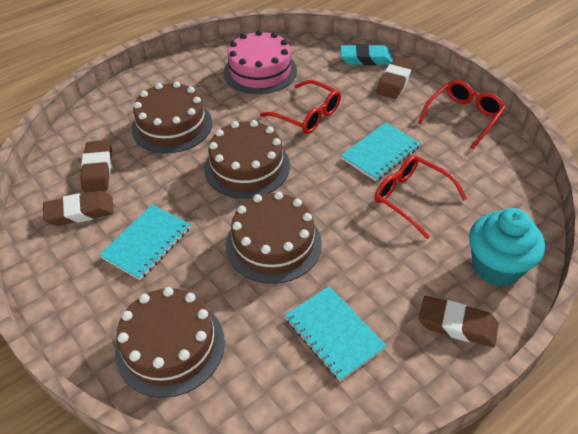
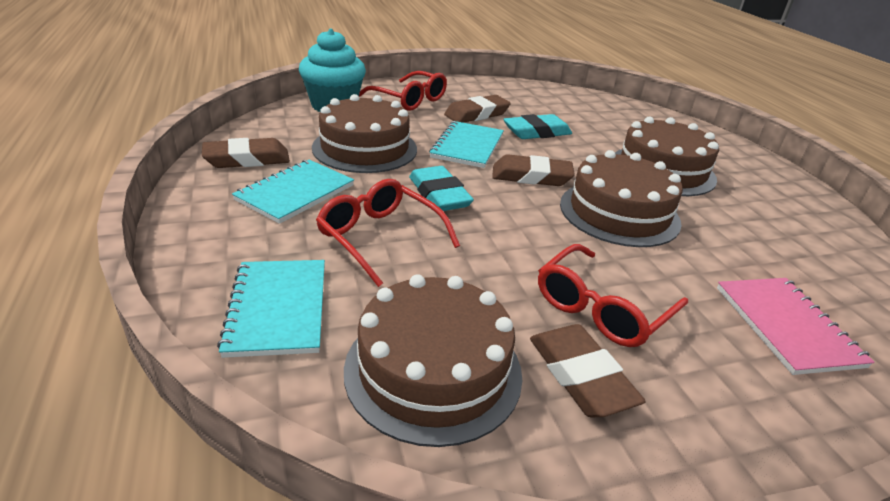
pink cake: [224,30,297,94] = 1 -> none = 0
pink notebook: none = 0 -> [717,278,875,375] = 1
turquoise eraser: [340,44,393,66] = 1 -> [409,166,474,211] [503,114,572,139] = 2

